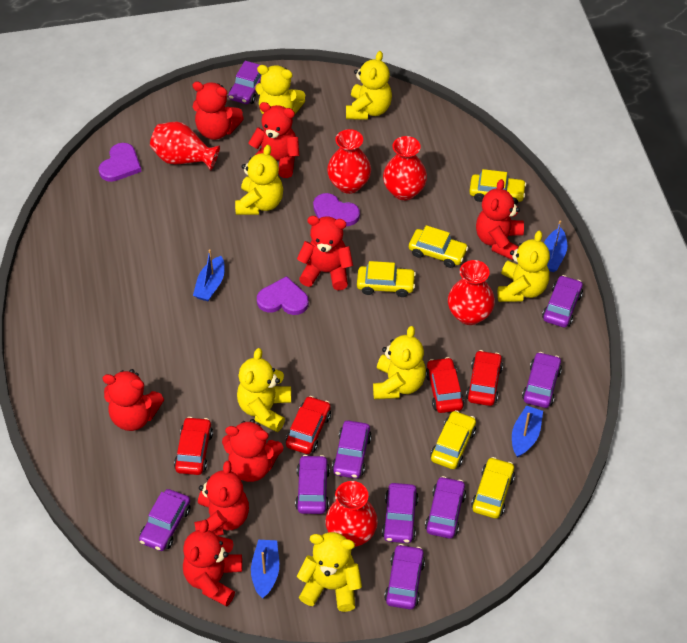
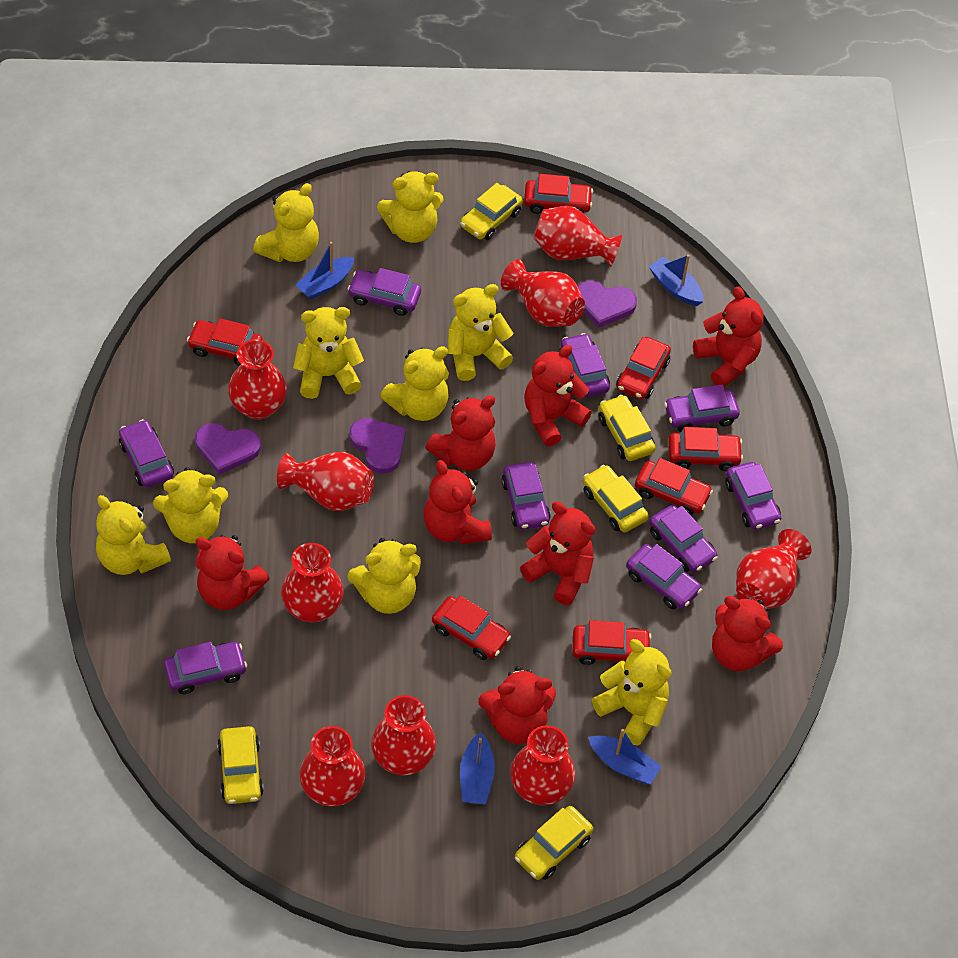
red car: [174,417,213,475] [286,396,331,454] [426,357,464,413] [466,350,503,406] = 4 -> [187,318,263,366] [432,596,511,660] [524,174,593,214] [573,620,652,665] [616,337,671,400] [635,458,713,516] [668,427,743,471] = 7
red vase: [150,121,220,171] [325,481,378,547] [327,129,371,194] [383,136,427,200] [448,260,495,325] = 5 -> [228,339,287,420] [277,452,374,511] [281,543,344,623] [300,726,365,807] [371,695,436,775] [501,259,585,327] [510,725,575,805] [533,206,622,267] [736,529,812,609] = 9
yellow teddy bear: [235,145,283,215] [237,348,291,432] [255,65,305,114] [297,532,362,612] [346,51,392,120] [373,326,426,399] [498,231,550,302] = 7 -> [96,495,171,575] [153,467,228,543] [253,183,319,262] [293,307,364,399] [347,538,421,614] [377,171,443,243] [380,346,449,421] [448,284,513,381] [592,639,672,746] = 9

